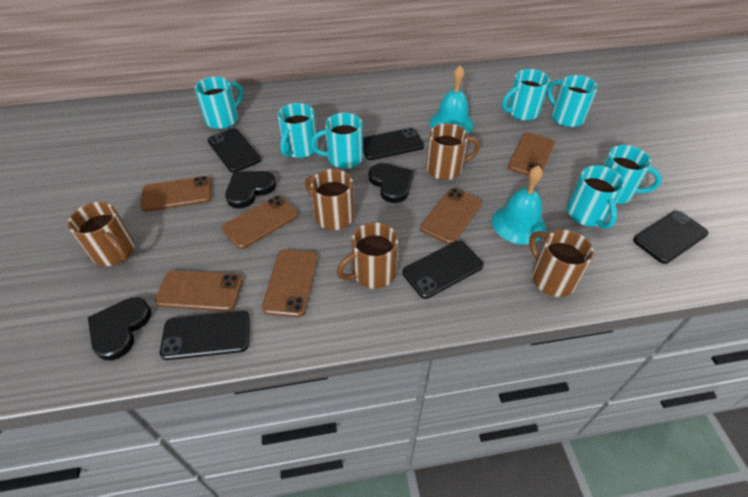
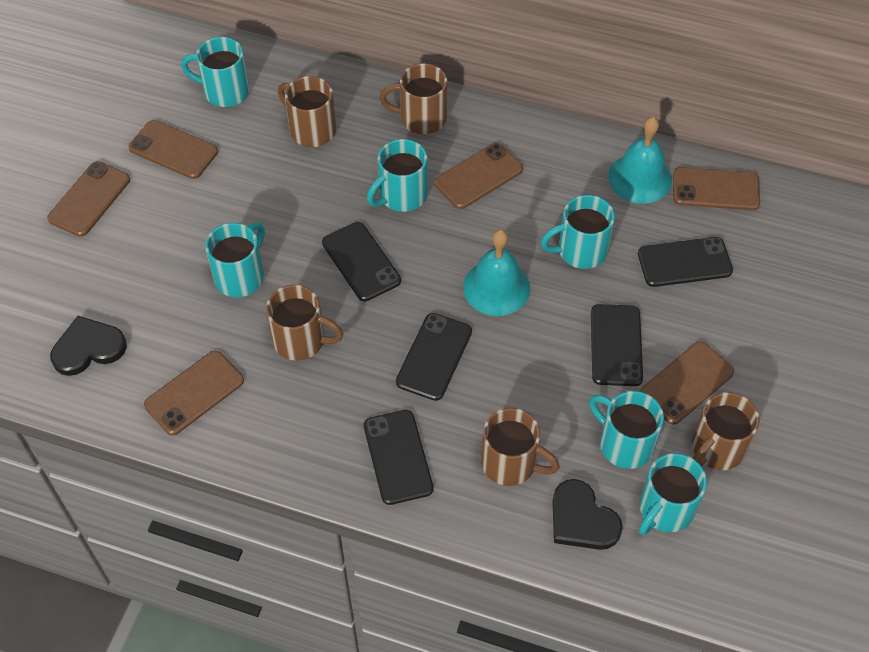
black heart: [88,297,151,361] [225,171,276,209] [369,163,414,203] = 3 -> [50,316,127,376] [552,479,623,550] = 2
turquoise mug: [195,77,243,129] [278,103,318,158] [310,113,363,169] [502,69,550,121] [547,75,598,127] [567,165,624,229] [603,145,662,204] = 7 -> [181,37,250,107] [205,222,265,297] [367,139,428,212] [541,195,615,269] [589,391,664,469] [639,453,707,535] = 6

